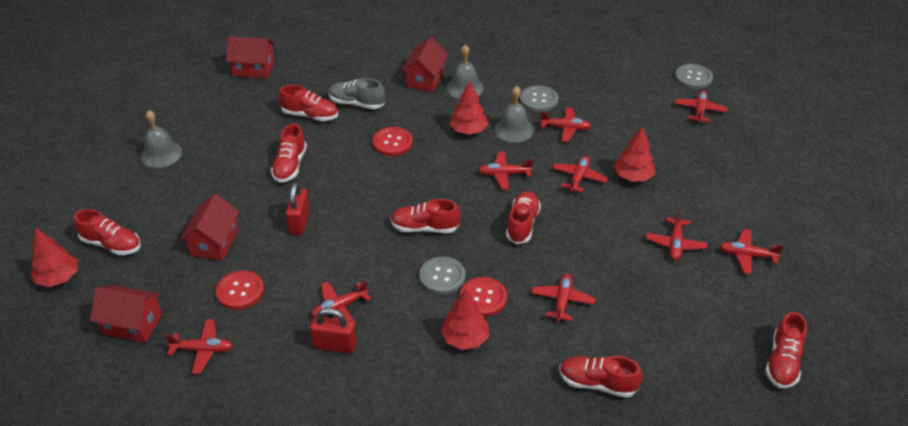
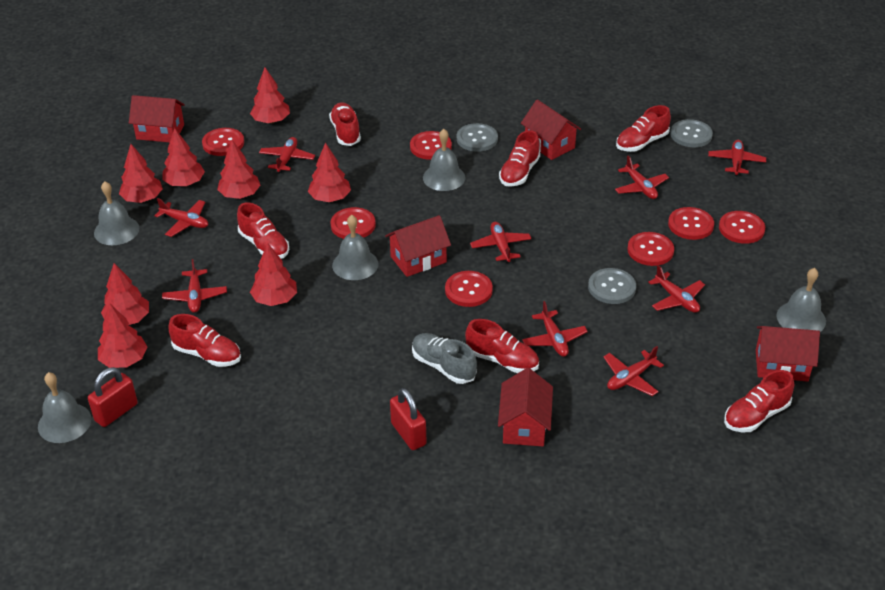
grey bell: [141,110,182,168] [446,44,484,99] [495,86,534,143] = 3 -> [38,372,91,443] [94,181,139,245] [332,215,378,280] [423,129,466,191] [776,268,826,332] = 5
red button: [216,271,264,310] [373,127,413,156] [460,277,507,317] = 3 -> [202,128,244,156] [330,207,376,239] [410,131,452,160] [445,271,493,307] [627,232,674,266] [668,207,714,240] [719,211,765,244] = 7
red house: [90,285,162,343] [180,194,240,260] [226,37,275,78] [401,37,448,92] = 4 -> [129,95,185,142] [385,215,451,277] [498,368,553,446] [521,100,581,160] [756,326,820,382] = 5
red tree: [30,228,78,287] [441,289,489,350] [450,81,488,135] [614,126,655,182] = 4 -> [98,304,147,368] [101,263,149,325] [119,144,163,203] [162,128,205,186] [217,140,261,199] [250,68,290,124] [250,243,297,306] [308,143,351,202] = 8

